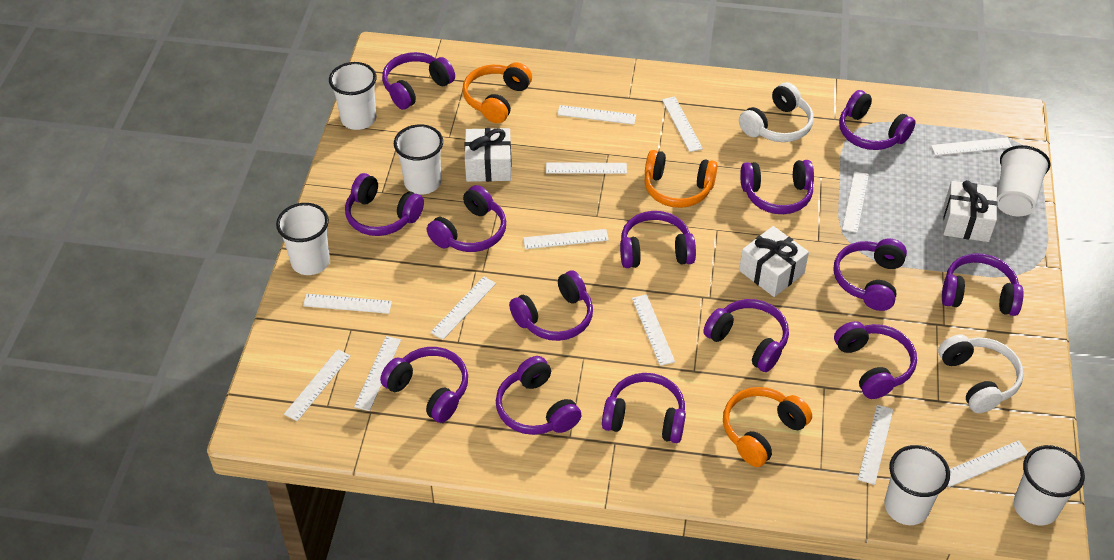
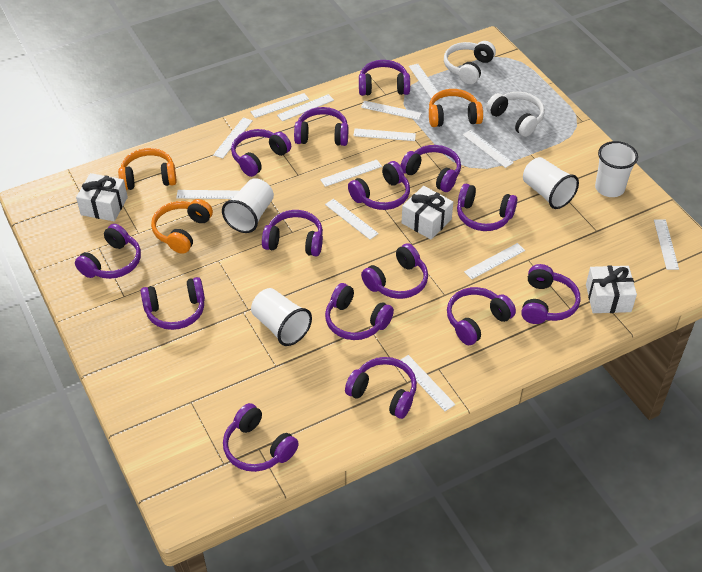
purple headphones: [345,173,424,236] [380,347,468,423] [382,52,455,110] [427,185,506,252] [496,356,582,435] [509,270,593,341] [602,373,686,443] [620,211,696,268] [703,299,789,372] [740,160,814,214] [833,239,907,311] [834,321,917,399] [839,90,916,150] [942,253,1024,316] = 14 -> [75,224,141,279] [140,277,205,330] [223,403,299,472] [231,129,291,177] [262,210,323,256] [294,107,348,146] [325,283,394,340] [345,357,417,419] [348,161,410,210] [359,60,410,96] [361,243,428,299] [401,145,461,192] [447,287,516,345] [457,184,517,231] [521,264,580,324] = 15
white cup: [276,203,330,275] [329,62,377,130] [394,124,443,194] [884,445,950,525] [997,145,1050,216] [1014,445,1085,525] = 6 -> [222,178,274,233] [251,288,312,346] [523,157,579,209] [595,141,638,197] = 4

